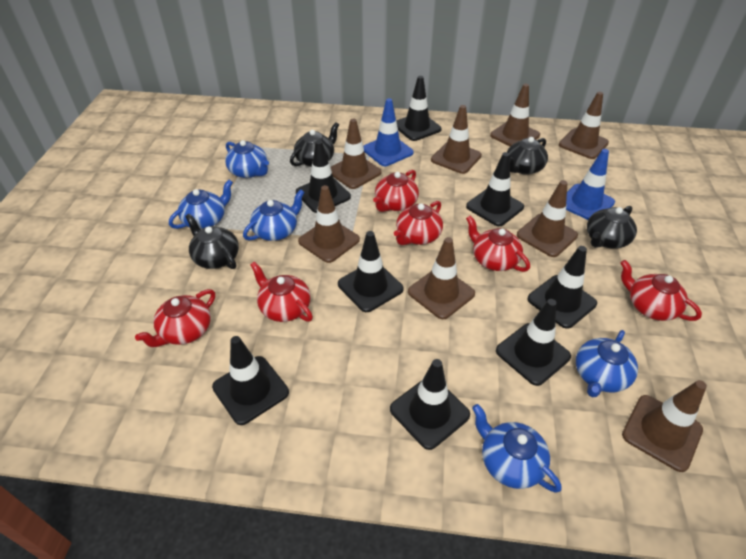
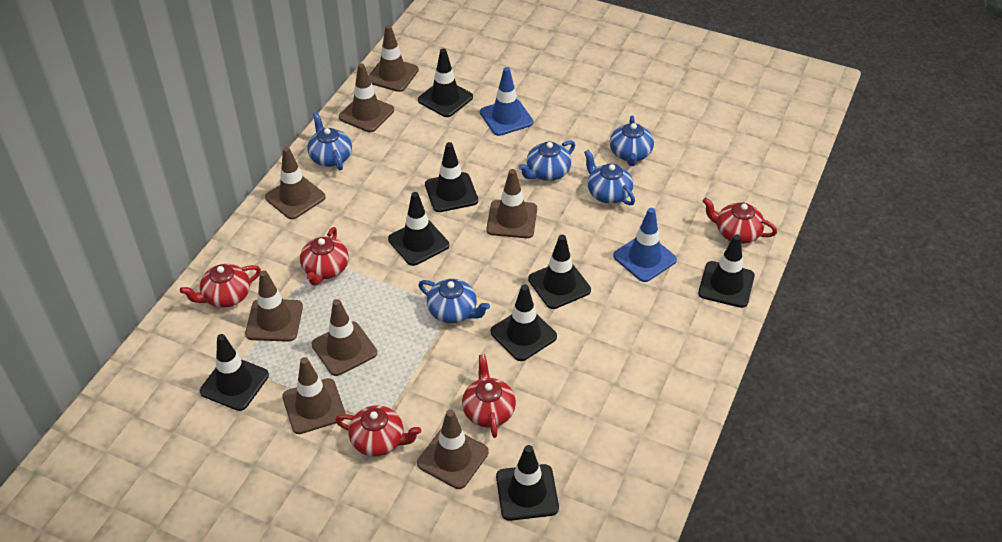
black teapot: [185,214,239,269] [290,122,339,167] [507,137,548,175] [587,206,637,248] = 4 -> none = 0
red teapot: [135,289,215,347] [250,261,313,322] [373,170,419,212] [394,201,443,245] [466,215,530,272] [621,260,702,321] = 6 -> [180,264,261,308] [300,227,349,285] [335,405,421,457] [462,354,516,438] [703,198,777,244] = 5

